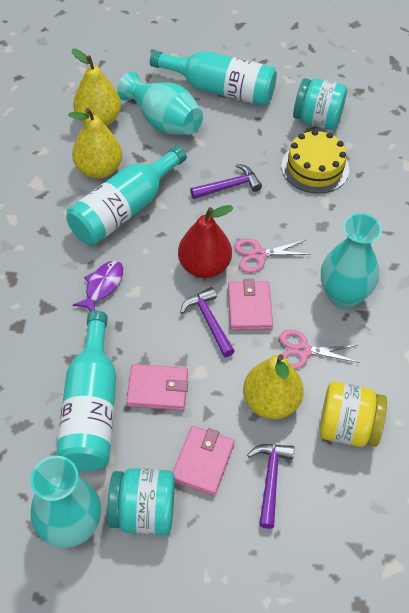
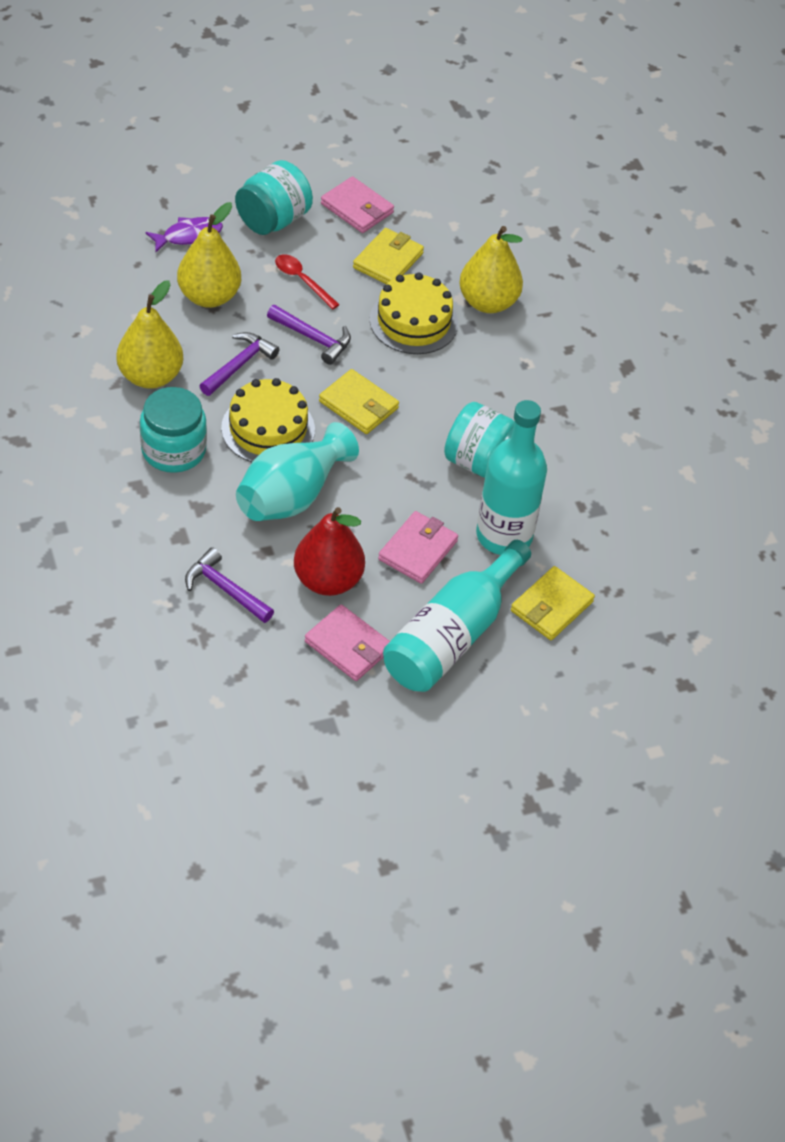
pink scissors: [234,238,311,273] [279,329,359,369] = 2 -> none = 0
red spoon: none = 0 -> [275,254,340,310] = 1
turquoise bottle: [56,311,116,471] [66,146,187,245] [150,50,277,106] = 3 -> [383,540,531,692] [476,400,547,555] = 2
turquoise jar: [107,468,175,535] [293,78,347,130] = 2 -> [140,387,207,473] [235,160,313,235] [444,402,515,478] = 3
turquoise vase: [30,456,101,548] [117,72,203,135] [321,213,382,309] = 3 -> [236,422,359,521] = 1
yellow cake: [281,130,349,194] = 1 -> [221,378,315,462] [370,272,458,354] = 2
yellow jar: [319,381,387,447] = 1 -> none = 0
yellow wallet: none = 0 -> [319,369,399,434] [353,228,424,284] [511,566,595,640] = 3

